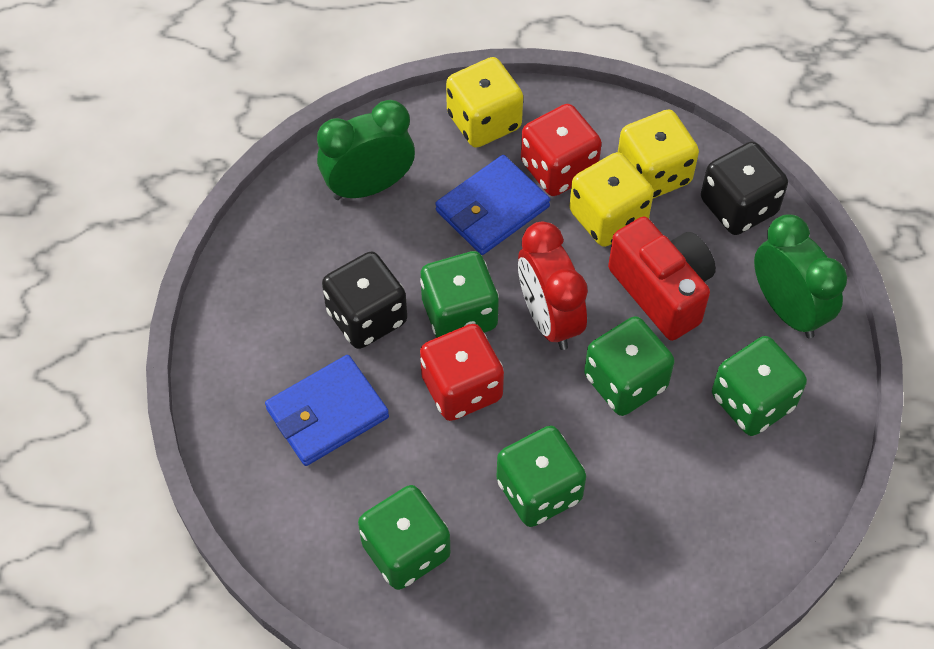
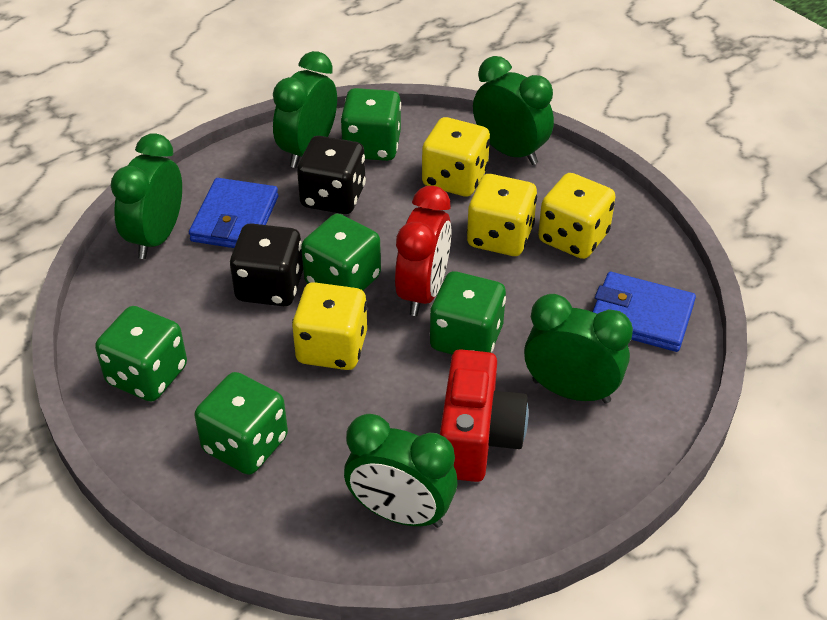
green clock: [317,100,415,200] [754,214,847,338] = 2 -> [111,134,182,259] [273,51,337,168] [344,414,458,528] [473,56,554,165] [524,294,633,404] = 5
red dice: [420,324,504,421] [521,104,602,196] = 2 -> none = 0
yellow dice: [446,57,523,148] [569,152,654,247] [618,110,699,199] = 3 -> [292,282,367,370] [422,117,490,197] [467,174,537,256] [538,173,616,259] = 4

